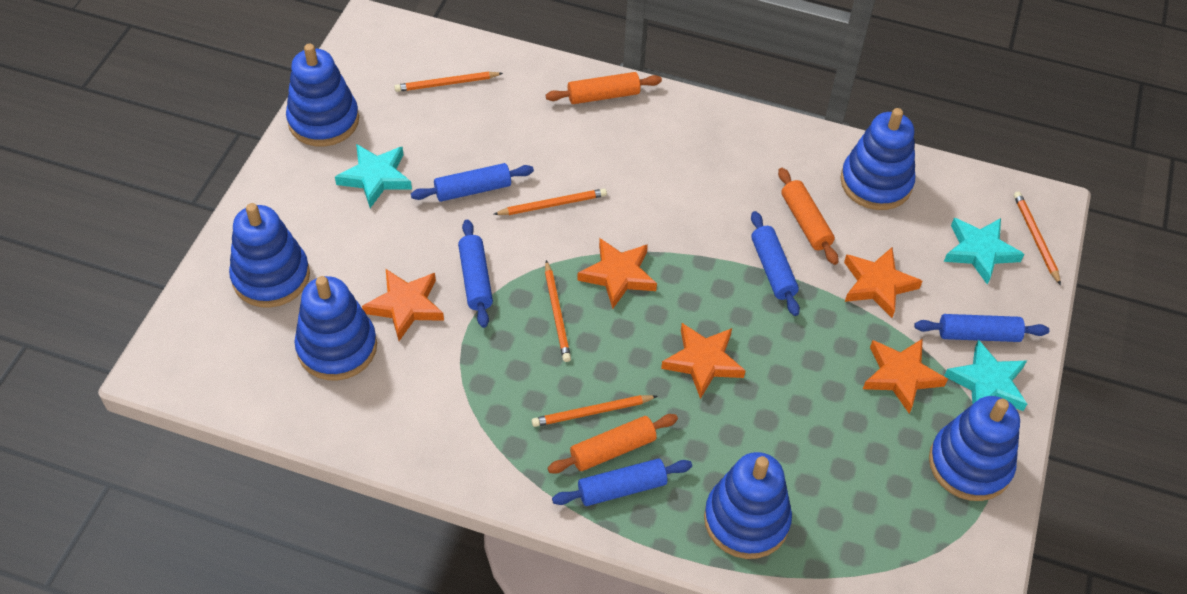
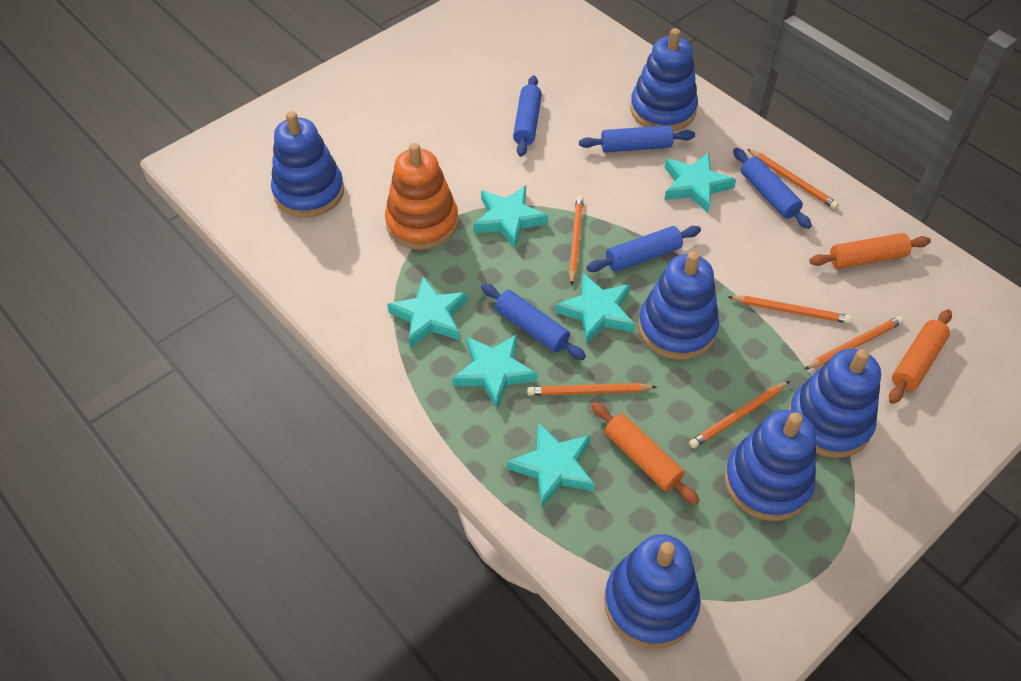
orange pencil: [394,71,503,92] [494,188,607,215] [532,395,658,427] [545,260,571,362] [1014,191,1061,285] = 5 -> [527,383,656,396] [569,196,584,286] [689,381,790,448] [728,296,852,324] [747,149,839,209] [804,316,904,370] = 6
orange stacking toy: none = 0 -> [385,143,458,250] = 1
orange star: [362,269,444,341] [577,238,657,309] [661,323,746,399] [844,247,922,318] [863,339,948,414] = 5 -> none = 0
turquoise star: [335,144,412,208] [944,218,1024,285] [944,340,1027,411] = 3 -> [387,276,468,348] [452,334,537,409] [473,185,548,248] [507,422,595,508] [555,273,634,345] [664,152,736,213] = 6

